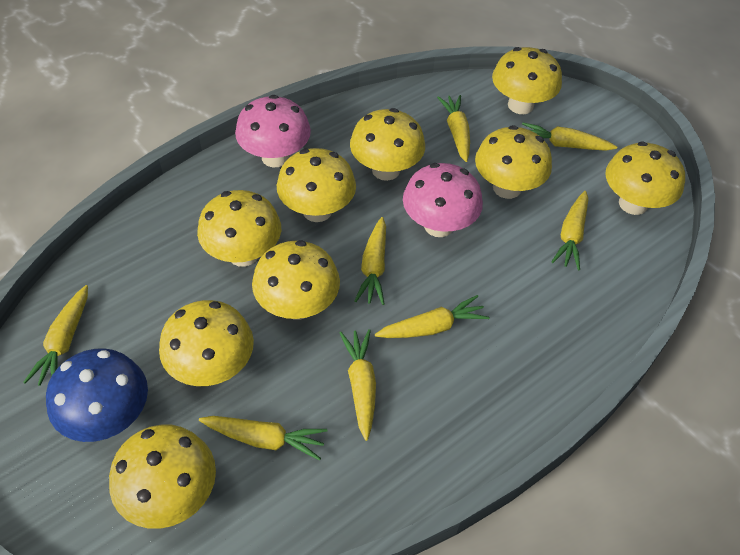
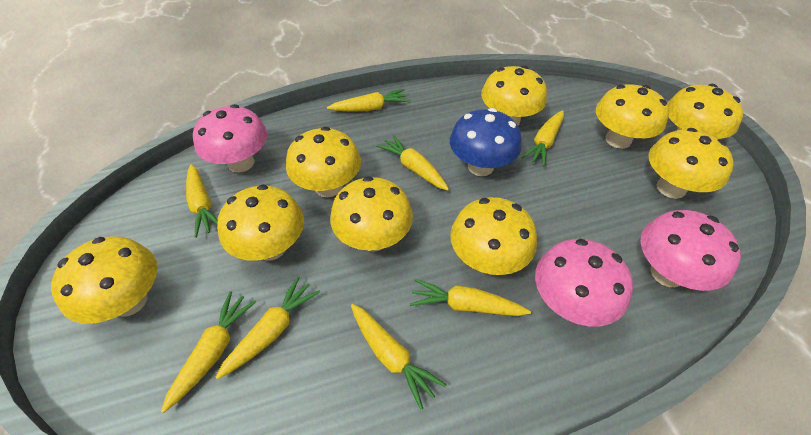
pink mushroom: [235,95,311,167] [403,163,483,237] = 2 -> [193,104,267,173] [535,239,633,327] [641,210,741,291] = 3

